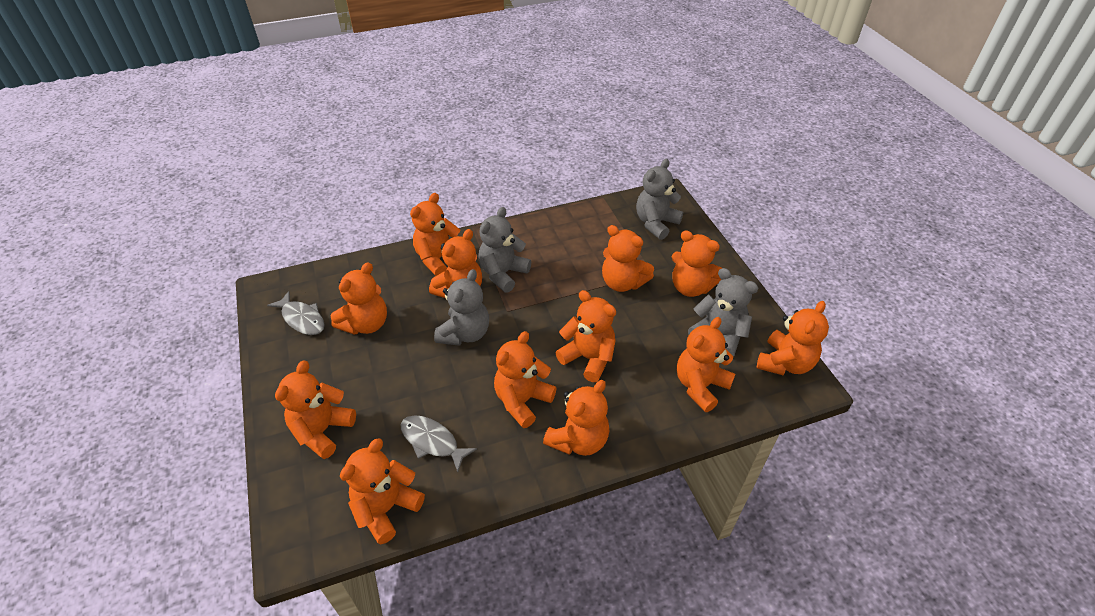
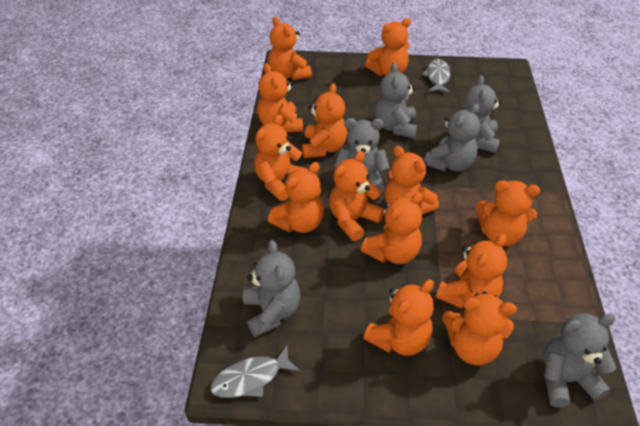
grey teddy bear: [434,269,489,346] [478,207,531,293] [636,159,683,240] [688,268,758,356] = 4 -> [243,240,301,337] [334,118,390,194] [375,63,417,138] [424,104,480,172] [463,75,502,153] [543,314,616,407] = 6
orange teddy bear: [275,360,356,459] [331,262,387,335] [340,439,425,544] [410,193,460,276] [429,229,482,298] [494,331,557,428] [543,380,610,456] [556,290,616,382] [602,225,654,292] [672,230,722,297] [677,317,735,412] [757,301,829,375] = 12 -> [254,115,307,201] [257,63,303,133] [268,17,312,80] [268,162,324,233] [302,83,347,158] [329,151,384,241] [361,192,423,264] [363,279,434,356] [365,18,411,76] [385,146,439,215] [436,234,507,308] [442,292,517,365] [476,180,540,246] = 13

